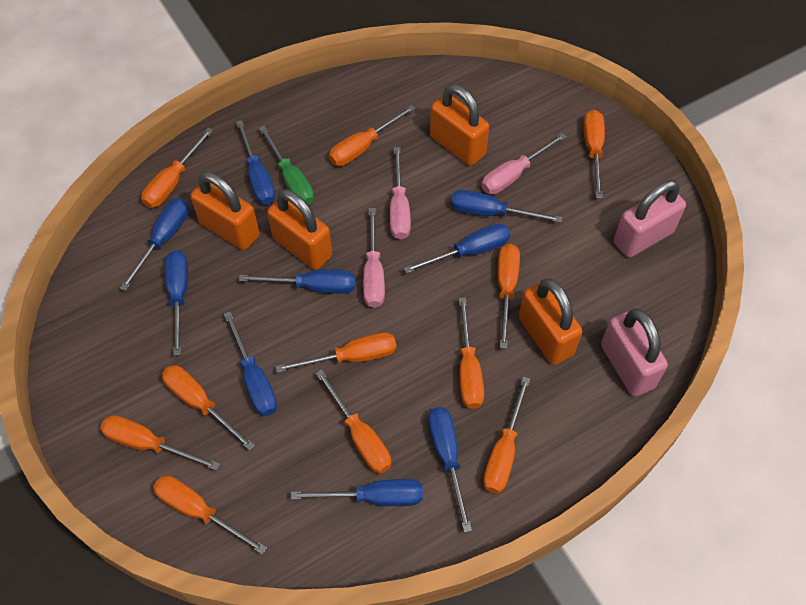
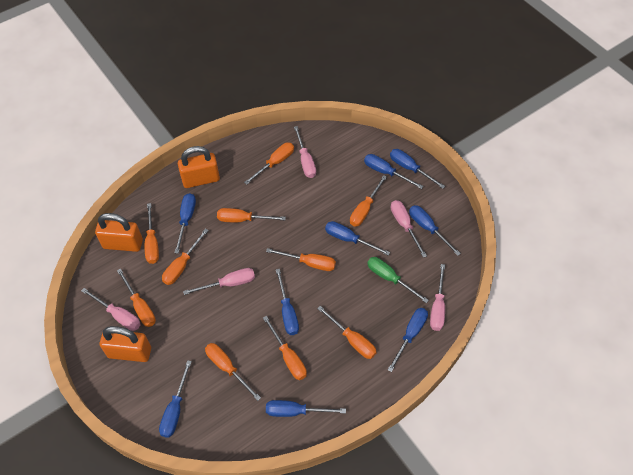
orange padlock: [191,172,260,250] [267,189,332,270] [430,84,489,166] [519,278,582,365] = 4 -> [95,213,143,252] [100,326,151,362] [178,146,220,188] = 3
orange screwdriver: [100,415,220,471] [141,128,213,208] [153,476,267,555] [162,365,255,451] [275,332,396,373] [316,369,391,474] [329,105,415,166] [459,297,484,409] [483,376,530,494] [497,244,520,349] [584,110,605,198] = 11 -> [117,268,156,327] [145,203,159,264] [162,229,209,285] [205,343,261,401] [217,208,286,222] [244,143,294,185] [263,316,307,380] [266,248,336,271] [317,306,376,359] [350,175,387,227] = 10
pink padlock: [601,308,668,396] [614,180,686,258] = 2 -> none = 0
pink screwdriver: [363,208,385,308] [390,147,411,240] [481,133,567,194] = 3 -> [81,288,141,331] [183,268,255,295] [294,126,316,178] [391,200,427,258] [430,264,445,331] = 5

